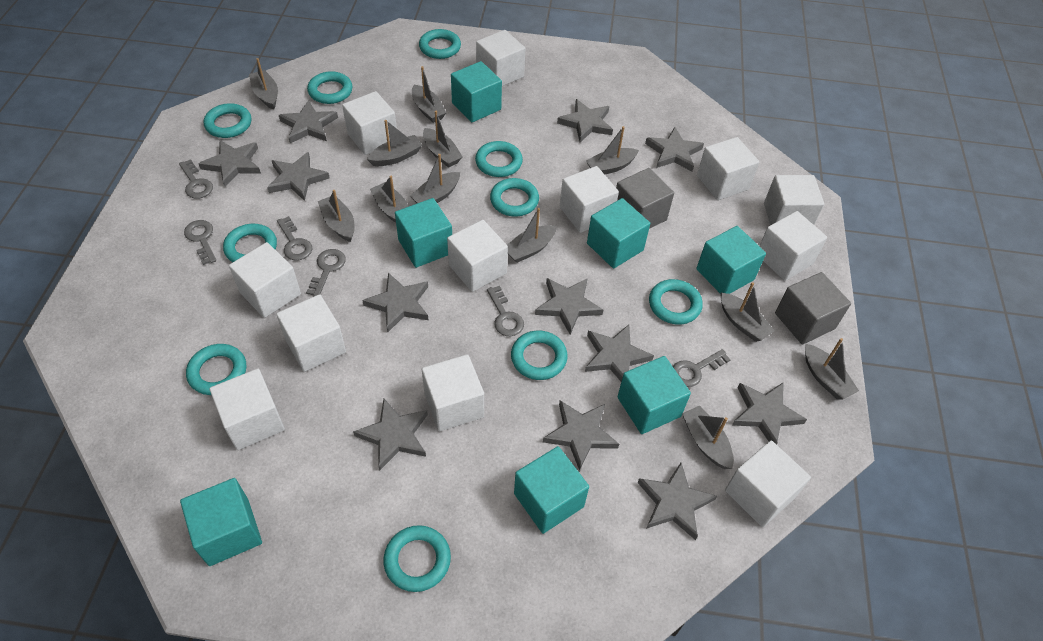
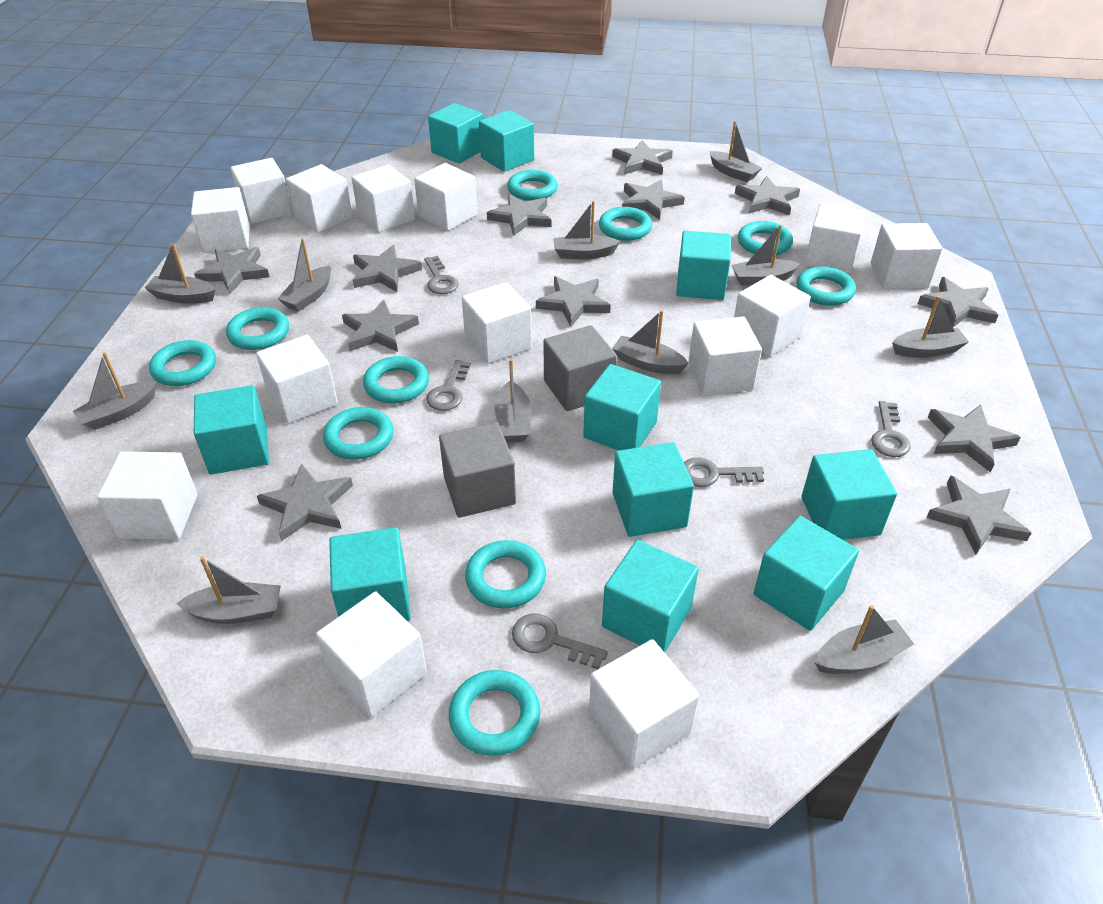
grey boat: [249,58,278,110] [318,190,355,242] [367,120,422,166] [370,176,408,223] [410,154,460,203] [412,66,446,123] [423,111,463,168] [507,208,557,263] [586,126,639,174] [682,405,734,469] [721,282,775,342] [805,338,859,399] = 12 -> [72,352,157,430] [145,244,216,304] [176,556,281,624] [277,238,331,312] [495,359,532,443] [553,201,621,259] [612,310,689,374] [709,121,762,182] [731,224,800,286] [815,605,914,674] [892,296,969,358] = 11
grey key: [179,159,213,199] [184,220,216,265] [277,216,312,260] [306,249,346,296] [487,286,524,336] [673,349,731,387] = 6 -> [424,256,459,294] [426,360,471,411] [512,614,608,669] [684,458,764,487] [871,401,911,457] = 5
turquoise cube: [180,478,262,566] [395,198,452,268] [451,61,502,122] [514,446,589,534] [587,198,650,268] [617,356,691,434] [696,226,766,294] = 7 -> [194,385,269,475] [329,527,411,621] [428,103,483,164] [479,110,534,172] [583,364,661,450] [602,540,699,653] [612,442,694,537] [676,231,731,300] [754,516,859,631] [802,449,897,540] = 10
white cube: [210,369,285,450] [229,242,301,318] [276,294,346,372] [342,91,397,155] [422,354,484,431] [447,220,508,292] [476,30,526,86] [560,166,619,233] [697,137,759,200] [725,440,811,527] [760,211,827,281] [764,175,824,225] = 12 -> [97,451,198,540] [191,187,250,253] [231,158,292,224] [256,335,338,424] [286,164,352,233] [316,591,427,717] [352,164,415,232] [414,163,478,231] [462,282,532,364] [589,639,699,770] [688,317,762,396] [734,275,811,357] [805,203,866,273] [871,223,943,289] = 14

